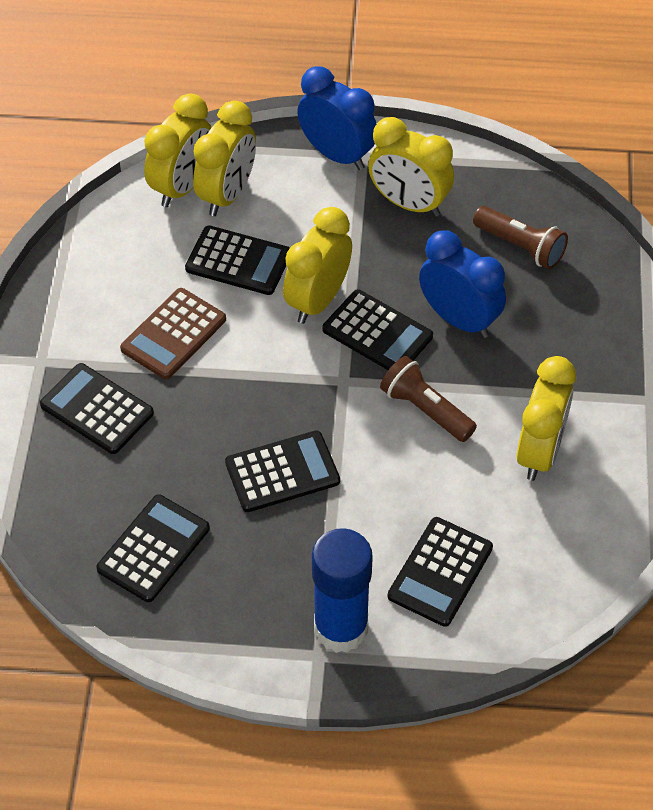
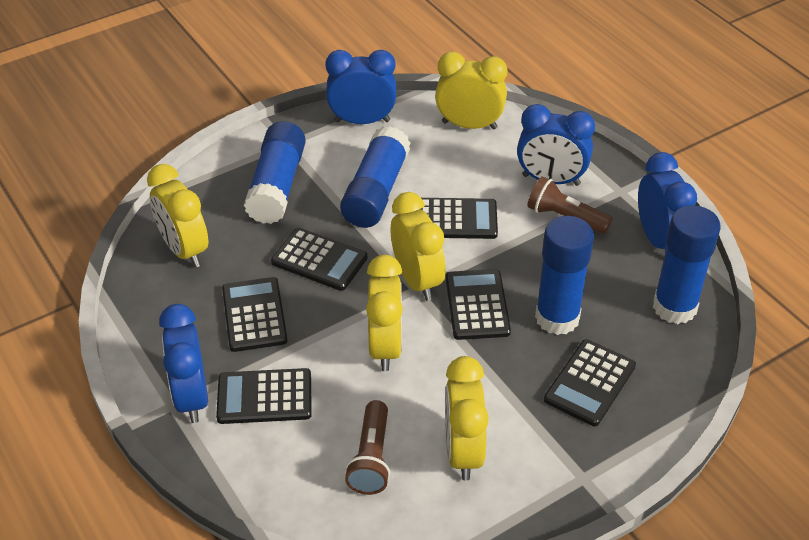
blue clock: [297,66,376,170] [419,230,506,338] = 2 -> [159,304,208,423] [325,50,396,124] [517,104,595,186] [638,152,697,252] = 4
blue glue stick: [312,528,373,653] = 1 -> [244,121,306,224] [340,126,410,228] [535,216,594,335] [653,205,721,324] = 4
brown calculator: [120,288,226,379] = 1 -> none = 0

